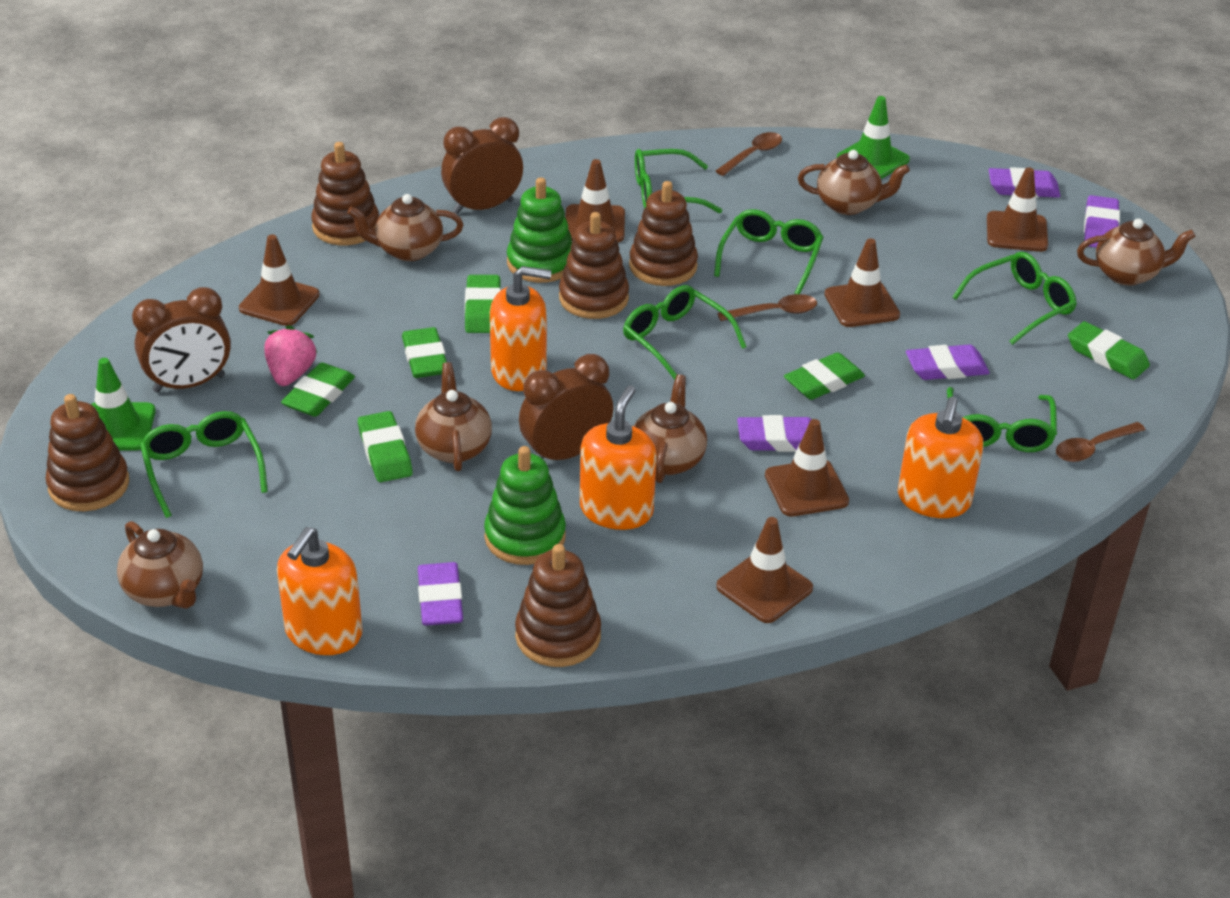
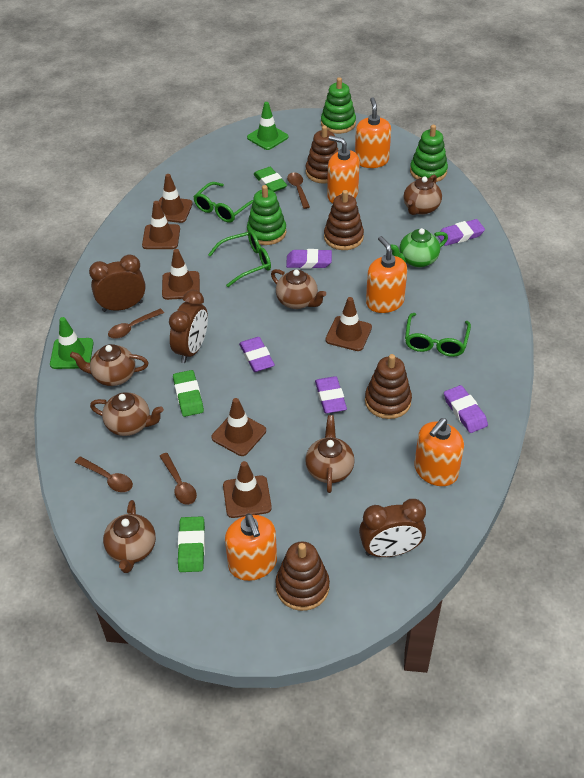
brown spoon: [716,132,782,176] [717,294,817,321] [1056,422,1146,462] = 3 -> [75,456,133,492] [108,308,164,339] [159,453,197,505] [287,172,310,209] = 4
brown stacking toy: [45,394,129,511] [311,142,379,245] [515,544,601,667] [559,212,629,319] [629,181,698,286] = 5 -> [275,542,330,611] [306,125,339,184] [324,190,364,250] [365,354,412,419] = 4
green eraser: [281,363,355,417] [358,411,413,482] [402,327,447,378] [465,275,501,333] [784,352,865,400] [1068,321,1150,380] = 6 -> [173,370,204,417] [178,516,205,572] [254,167,287,192] = 3
green glasses: [140,411,268,518] [623,285,747,380] [635,149,722,213] [714,209,824,294] [947,387,1057,452] [952,252,1077,345] = 6 -> [193,182,253,223] [208,231,271,287] [405,313,471,357] = 3
green stacking toy: [484,446,566,565] [507,177,572,283] = 2 -> [247,185,286,245] [321,77,356,134] [410,125,448,182] = 3
green teapot: none = 0 -> [391,228,448,267] = 1
orange soap dispenser: [277,527,363,655] [490,266,551,391] [580,385,657,530] [898,397,983,518] = 4 -> [225,514,277,581] [327,135,360,203] [355,97,391,168] [366,236,407,313] [414,418,464,486] = 5
pink strawberry: [264,325,317,386] = 1 -> none = 0

